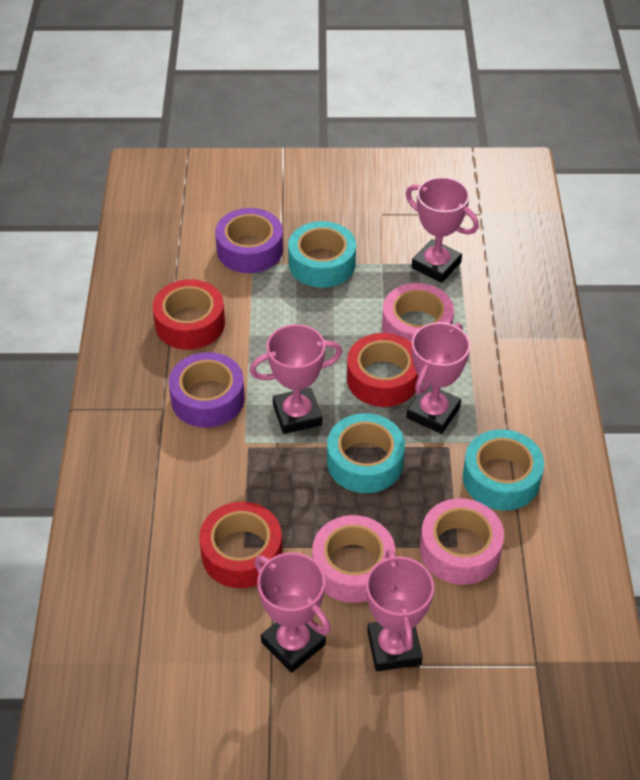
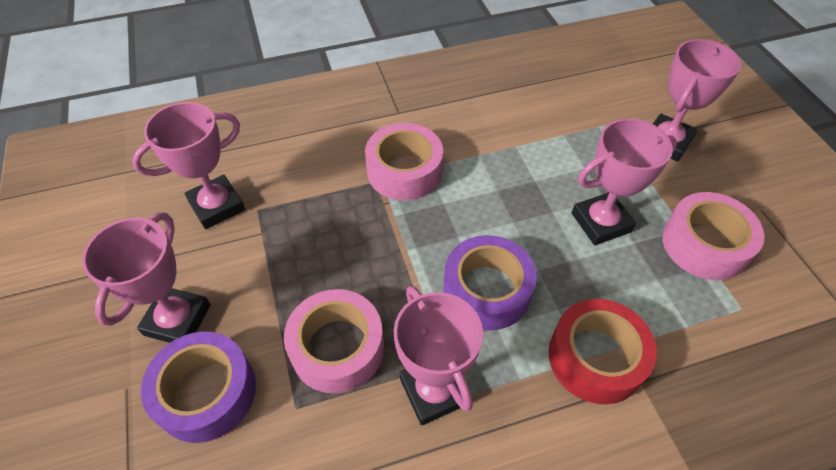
red tape: [152,279,225,350] [199,502,283,588] [347,333,418,407] = 3 -> [548,299,657,405] = 1
turquoise tape: [288,221,356,288] [327,413,405,493] [463,429,544,511] = 3 -> none = 0

